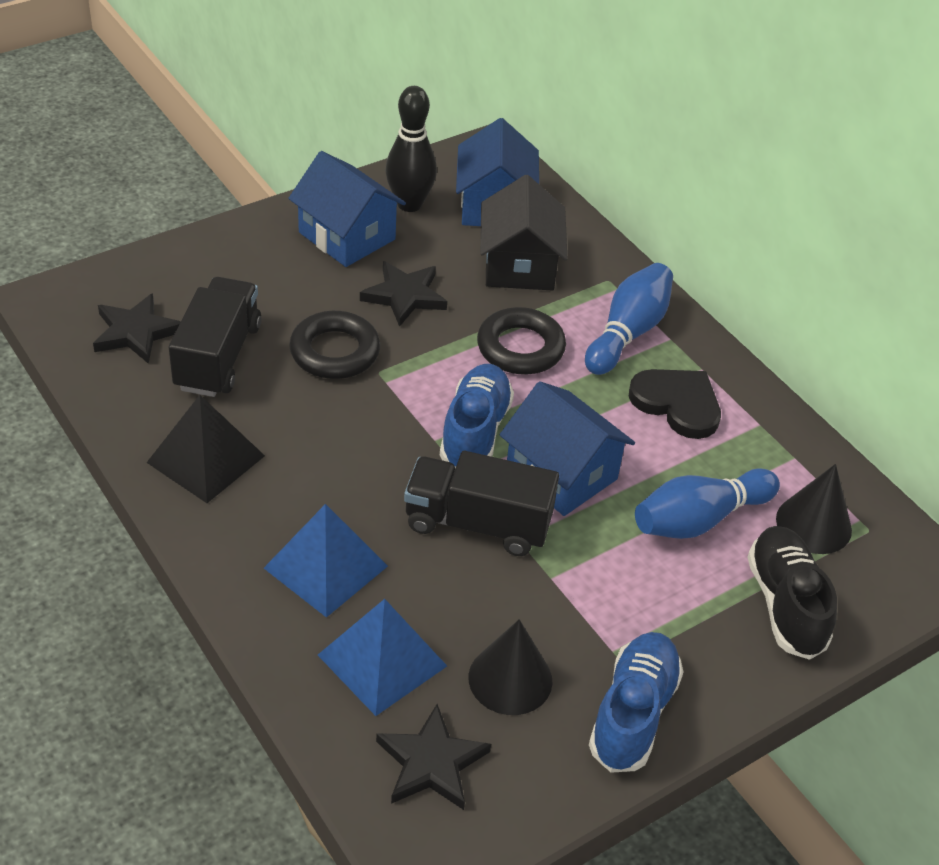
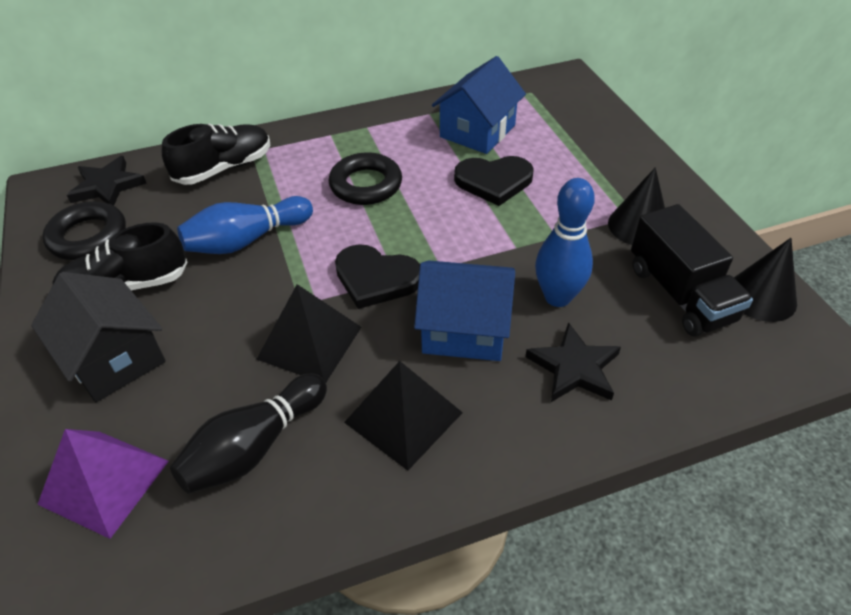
black heart: [629,369,721,439] = 1 -> [335,244,420,309] [454,156,534,206] = 2
black pyramid: [146,395,265,503] = 1 -> [256,284,361,383] [344,361,463,471] = 2
black shoe: [748,526,837,660] = 1 -> [52,222,187,290] [162,124,270,185] = 2
black star: [93,293,180,364] [360,261,447,327] [376,704,491,810] = 3 -> [67,156,147,206] [526,322,621,402] = 2
black truck: [169,277,261,397] [404,451,559,556] = 2 -> [631,204,753,337] = 1
blue house: [288,151,406,267] [456,118,539,226] [500,381,635,516] = 3 -> [414,261,515,361] [432,56,526,154] = 2
blue pyramid: [264,504,388,618] [318,599,447,716] = 2 -> none = 0
blue shoe: [440,364,514,468] [589,632,683,773] = 2 -> none = 0
purple pyramid: none = 0 -> [37,429,169,539] = 1

